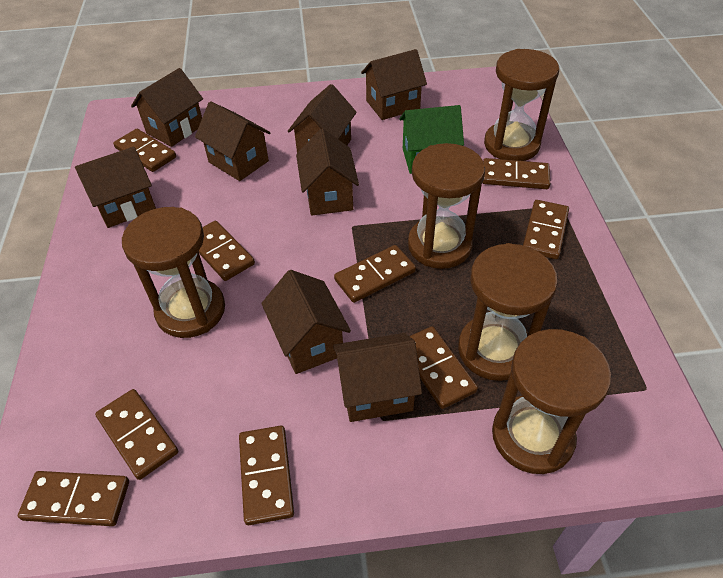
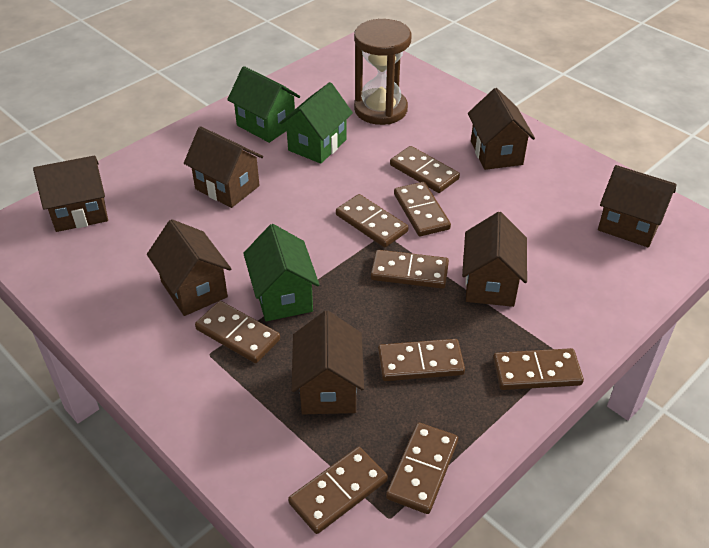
brown hourglass: [122,207,225,338] [408,143,485,269] [458,243,558,381] [484,49,559,161] [492,329,611,474] = 5 -> [354,19,412,125] = 1
brown house: [75,147,156,228] [131,68,203,147] [195,101,271,181] [261,270,351,374] [288,84,357,153] [296,128,359,216] [333,333,422,422] [361,49,427,120] = 8 -> [33,156,108,232] [147,219,231,316] [184,126,263,208] [292,311,364,414] [462,212,527,307] [468,88,535,170] [598,165,676,247] = 7
green house: [399,105,464,174] = 1 -> [227,66,300,143] [243,224,320,321] [280,82,353,164] = 3

